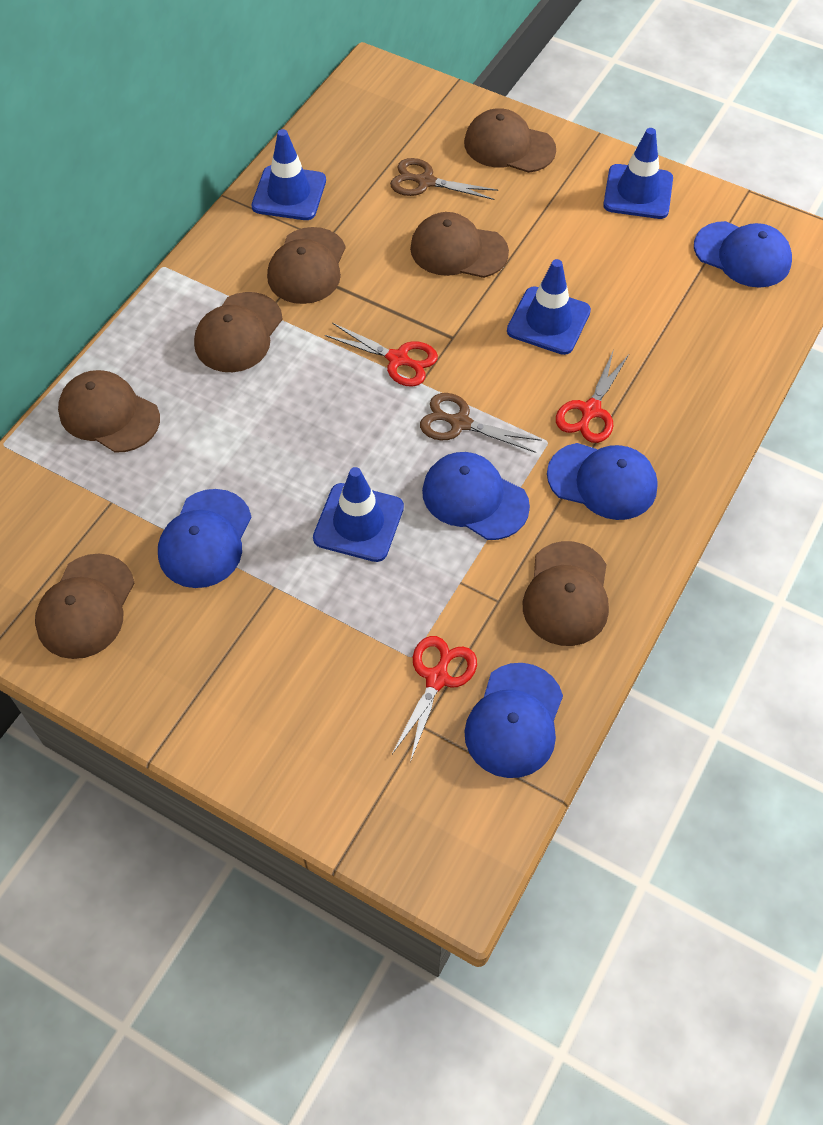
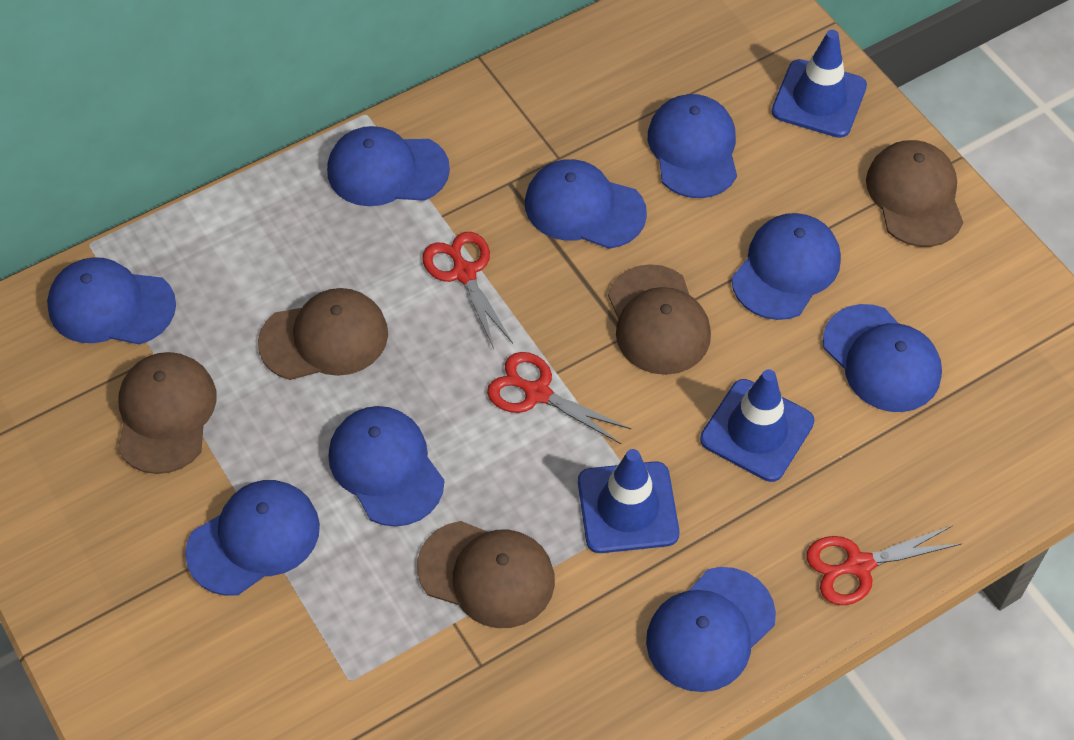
blue cap: [158,489,251,588] [422,452,530,540] [464,663,563,778] [547,443,658,520] [694,221,792,288] = 5 -> [47,257,176,345] [185,480,320,596] [327,126,450,206] [329,406,444,527] [525,159,647,249] [646,567,776,692] [648,94,737,198] [732,213,841,320] [823,304,942,412] = 9
blue traffic cone: [252,129,326,220] [313,467,404,562] [507,259,591,355] [603,128,673,219] = 4 -> [578,449,679,553] [700,369,814,482] [771,30,867,138] = 3
brown cap: [35,554,134,659] [58,370,160,453] [194,292,283,372] [267,227,346,304] [410,212,509,278] [464,108,556,173] [523,541,609,646] = 7 -> [118,352,217,474] [258,288,388,380] [417,521,555,628] [608,264,711,375] [866,140,963,247] = 5
brown scissors: [390,158,498,200] [420,393,542,453] = 2 -> none = 0

